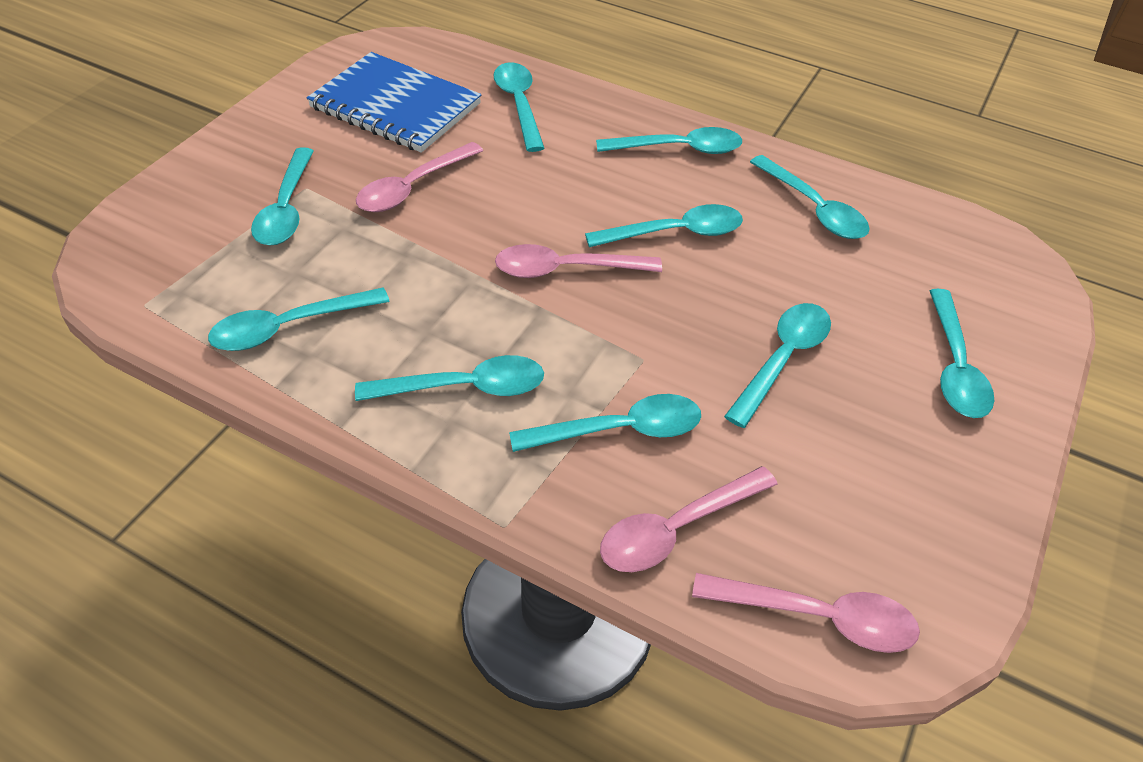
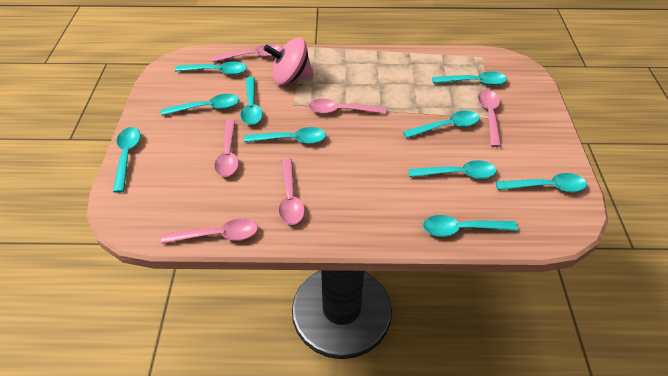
blue notebook: [307,52,481,153] = 1 -> none = 0
pink spinning top: none = 0 -> [264,37,314,85] = 1
pink spoon: [356,142,483,212] [495,244,662,278] [600,466,778,572] [692,573,920,653] = 4 -> [161,218,258,244] [212,44,281,62] [214,119,239,177] [279,158,305,225] [308,99,386,114] [478,90,501,147] = 6

